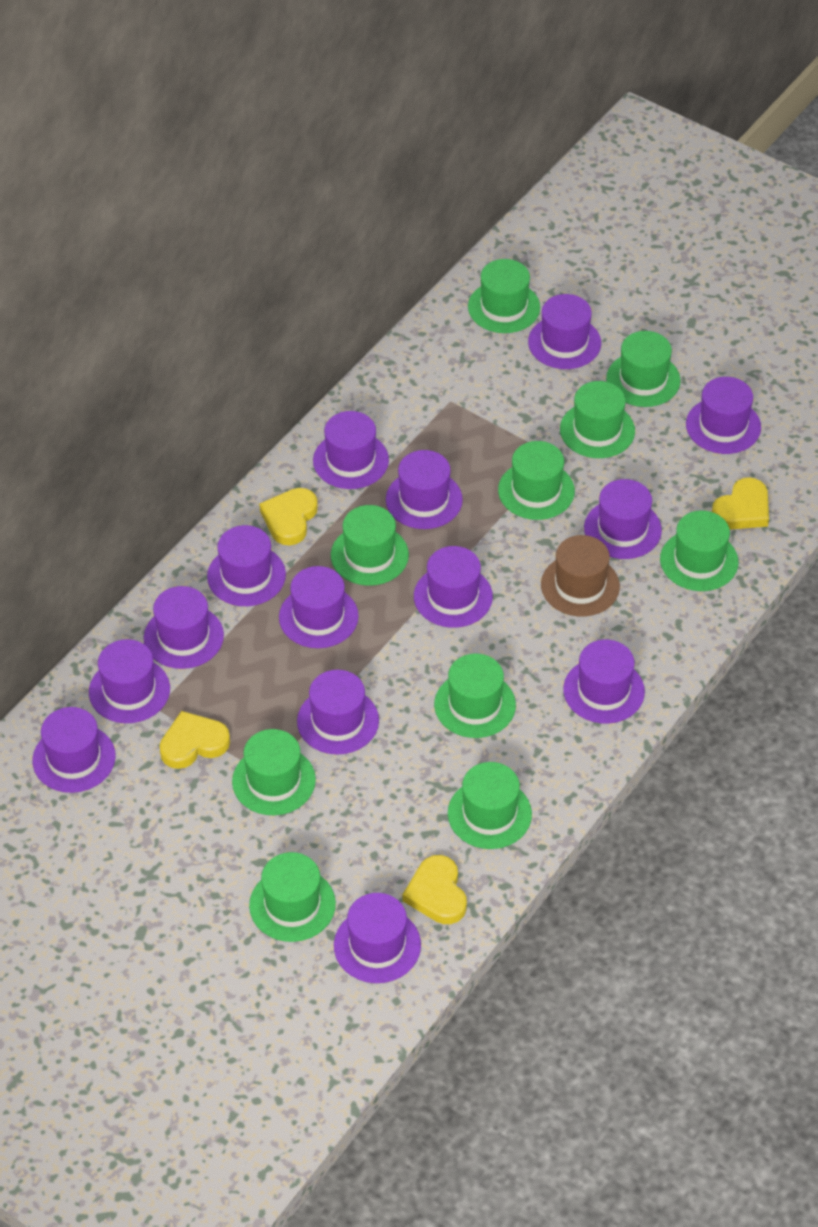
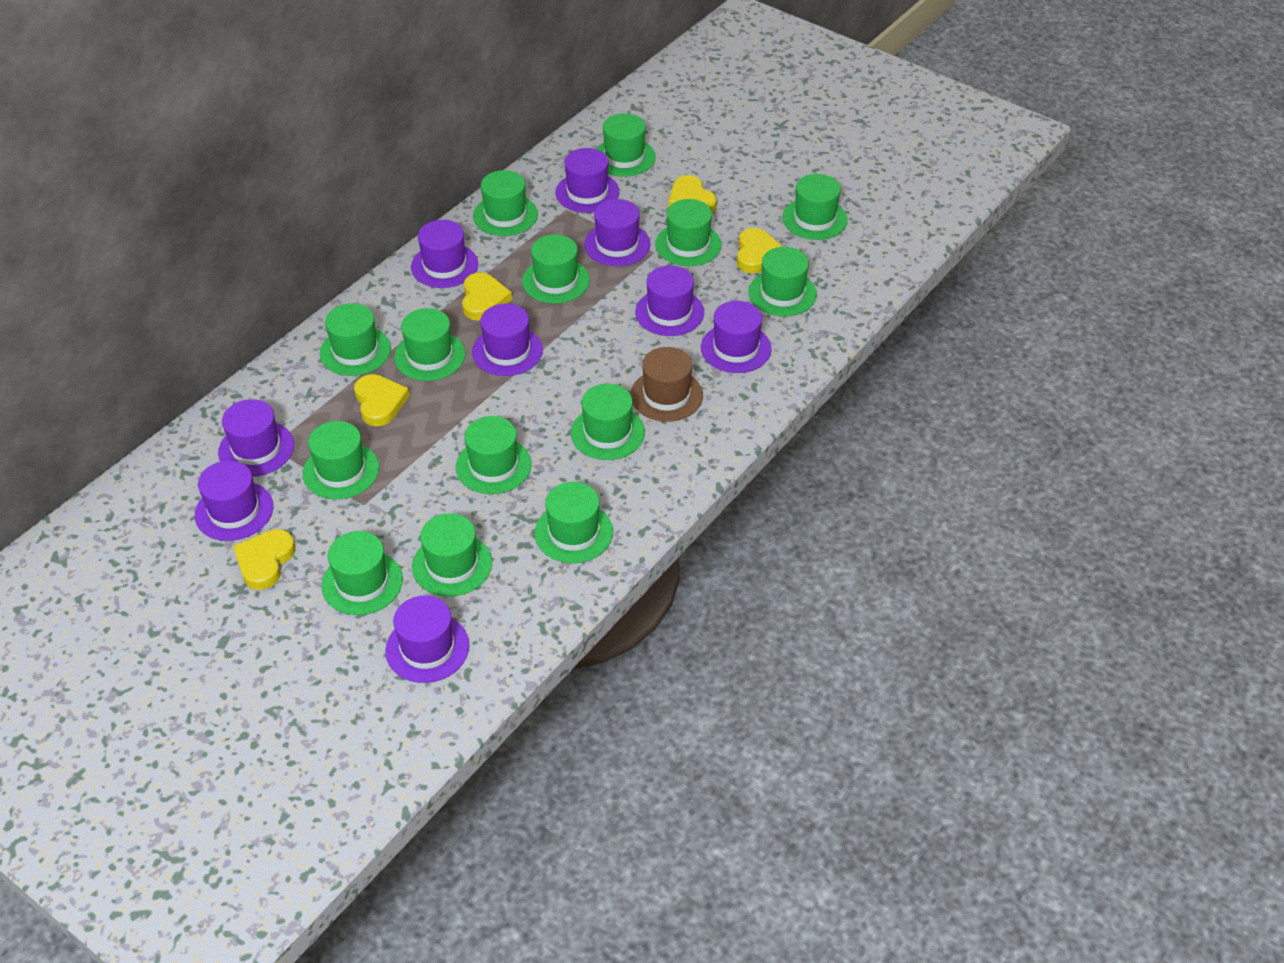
green hat: [232,729,316,815] [249,852,336,942] [331,505,409,586] [434,654,516,738] [448,762,532,849] [468,259,540,333] [498,441,575,520] [560,381,635,458] [606,331,681,407] [660,510,738,591] = 10 -> [303,421,379,499] [320,303,391,376] [321,531,403,615] [394,308,465,381] [412,513,492,597] [456,416,532,494] [473,170,538,236] [522,234,590,304] [535,482,613,563] [571,384,645,460] [596,113,656,177] [655,199,722,266] [748,247,817,316] [782,174,848,240] = 14
purple hat: [32,707,116,793] [89,639,170,723] [144,586,224,669] [207,525,286,606] [279,566,359,648] [297,670,379,755] [313,411,389,489] [334,893,421,983] [386,450,463,529] [414,546,493,628] [528,294,601,369] [563,640,645,724] [584,479,662,559] [686,377,761,454] = 14 -> [195,460,273,541] [218,399,294,477] [385,596,469,683] [411,220,478,288] [472,303,543,376] [556,148,619,213] [584,199,651,266] [635,265,704,336] [701,301,772,373] = 9
yellow heart: [160,711,230,769] [259,488,318,546] [403,855,467,924] [712,477,769,529] = 4 -> [233,529,296,590] [354,374,410,426] [462,272,512,320] [668,175,717,213] [737,228,783,273] = 5

